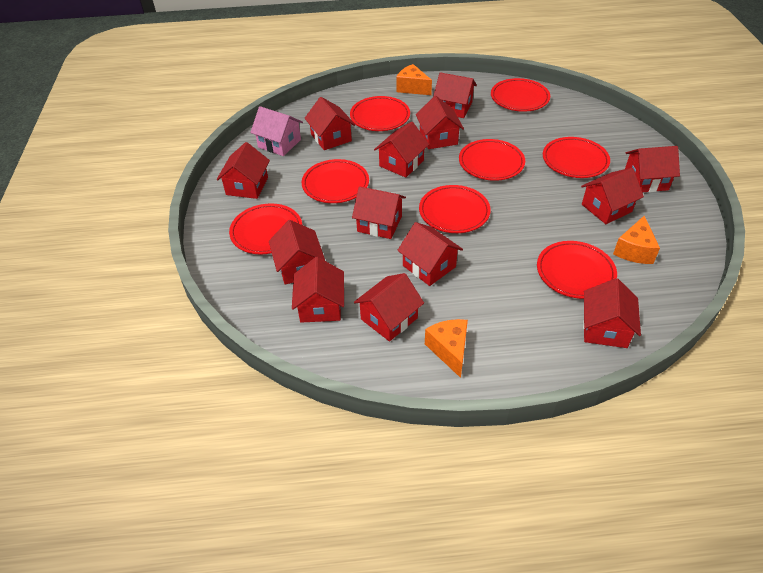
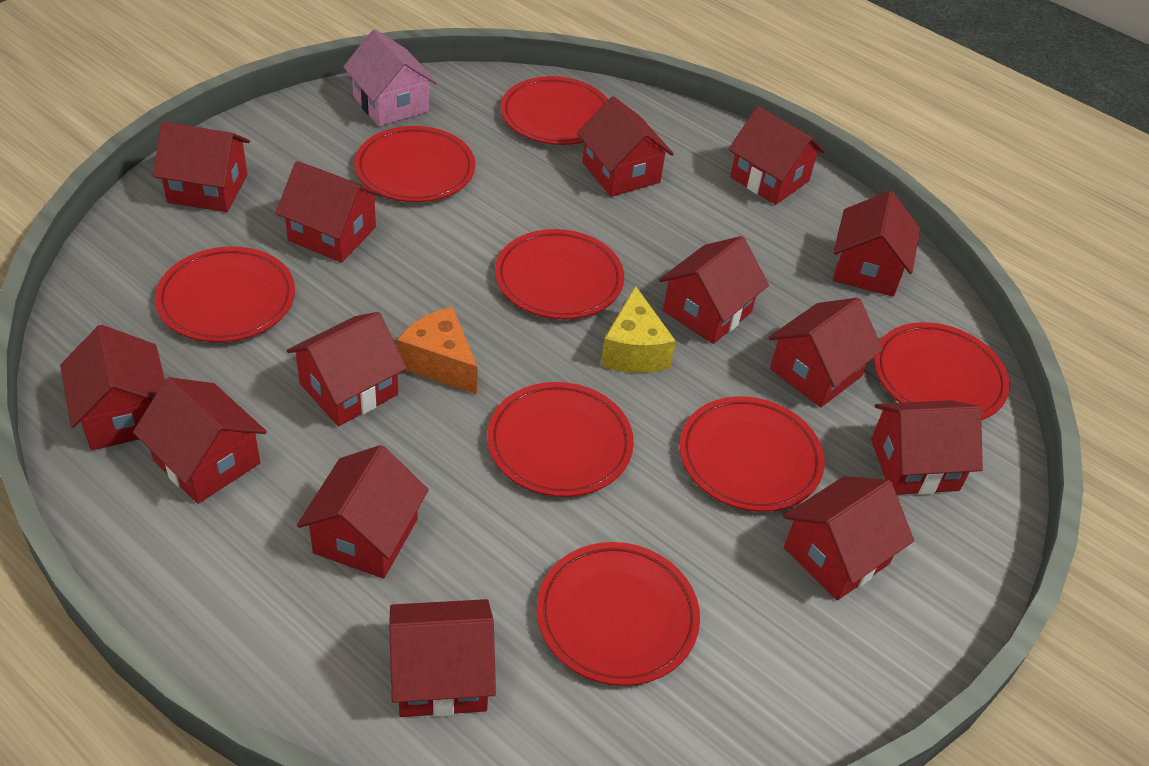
orange cheese: [396,64,432,95] [425,319,468,378] [613,216,660,264] = 3 -> [397,307,478,395] = 1
red house: [216,142,270,199] [269,220,325,285] [292,257,344,323] [304,97,355,150] [352,186,406,239] [354,273,424,341] [374,122,429,178] [397,222,463,286] [416,96,464,149] [433,72,477,118] [581,168,644,224] [583,278,641,348] [625,146,680,192] = 13 -> [60,325,165,450] [133,377,267,504] [153,122,250,212] [275,161,383,263] [286,312,407,426] [297,445,429,579] [389,599,496,717] [577,96,674,197] [659,236,769,344] [729,107,825,205] [768,298,883,407] [783,476,914,600] [833,191,920,297] [871,400,983,495] = 14
yellow cheese: none = 0 -> [601,286,676,373] = 1

